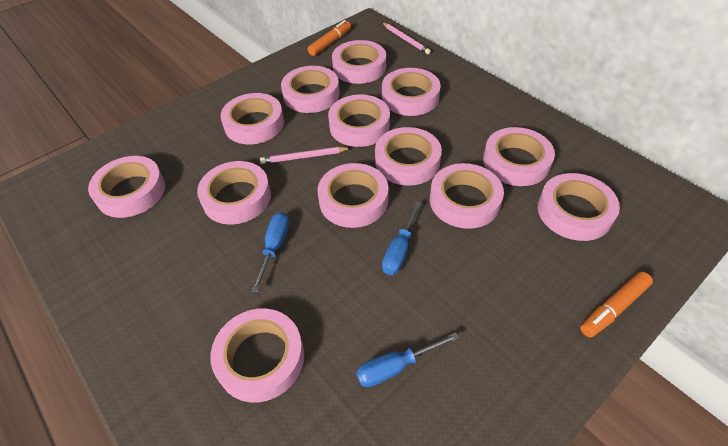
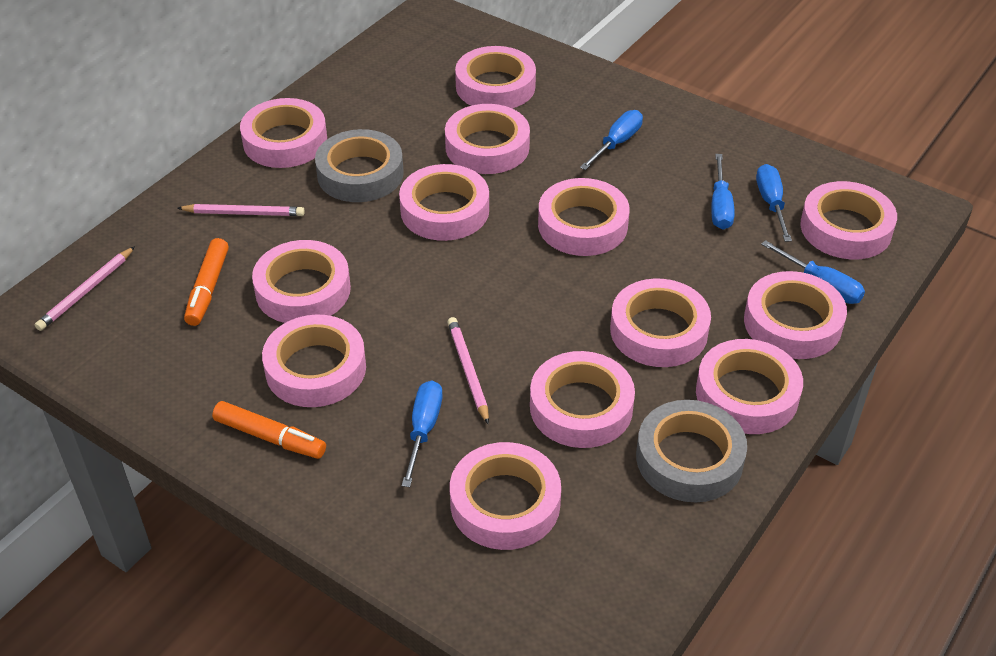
blue screwdriver: [252,212,289,292] [356,332,459,387] [382,202,421,275] = 3 -> [402,380,443,487] [580,110,643,170] [711,154,735,230] [756,164,792,242] [761,240,865,304] = 5
grey tape: none = 0 -> [315,129,404,202] [636,400,747,502] = 2
pink pencil: [260,147,351,164] [382,22,431,54] = 2 -> [35,246,135,331] [177,204,305,216] [447,317,489,424] = 3

